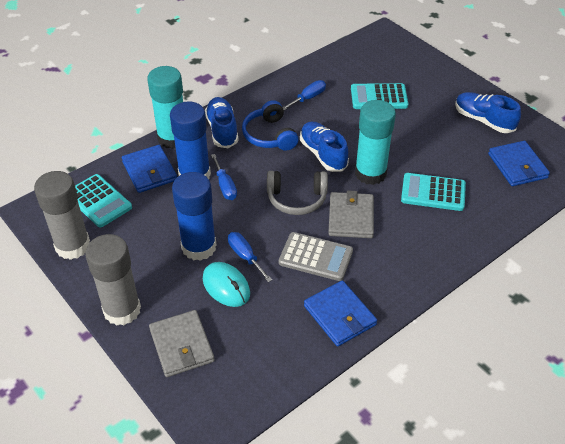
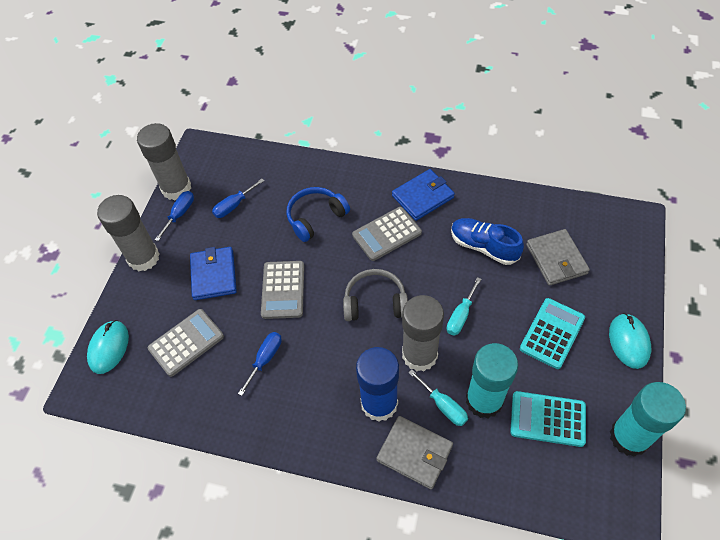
blue glue stick: [170,101,211,179] [172,172,216,261] = 2 -> [356,347,399,422] = 1
blue shoe: [205,97,239,148] [300,121,349,172] [455,92,521,133] = 3 -> [451,218,524,265] = 1
blue wallet: [122,145,177,193] [304,280,377,347] [488,141,550,186] = 3 -> [190,247,237,300] [392,169,455,221] = 2
grey calculator: [279,232,353,281] = 1 -> [148,309,224,377] [261,261,304,319] [352,207,422,261] = 3
grey glue stick: [34,171,90,260] [85,234,141,326] = 2 -> [97,195,160,271] [137,123,191,201] [402,295,444,371] = 3
turquoise calculator: [75,174,132,228] [351,83,408,109] [401,173,466,211] = 3 -> [510,391,586,447] [520,298,585,369] = 2
turquoise mouse: [203,262,250,307] = 1 -> [87,320,129,374] [609,313,651,369] = 2
turquoise screwdriver: none = 0 -> [408,369,468,426] [447,277,481,336] = 2

